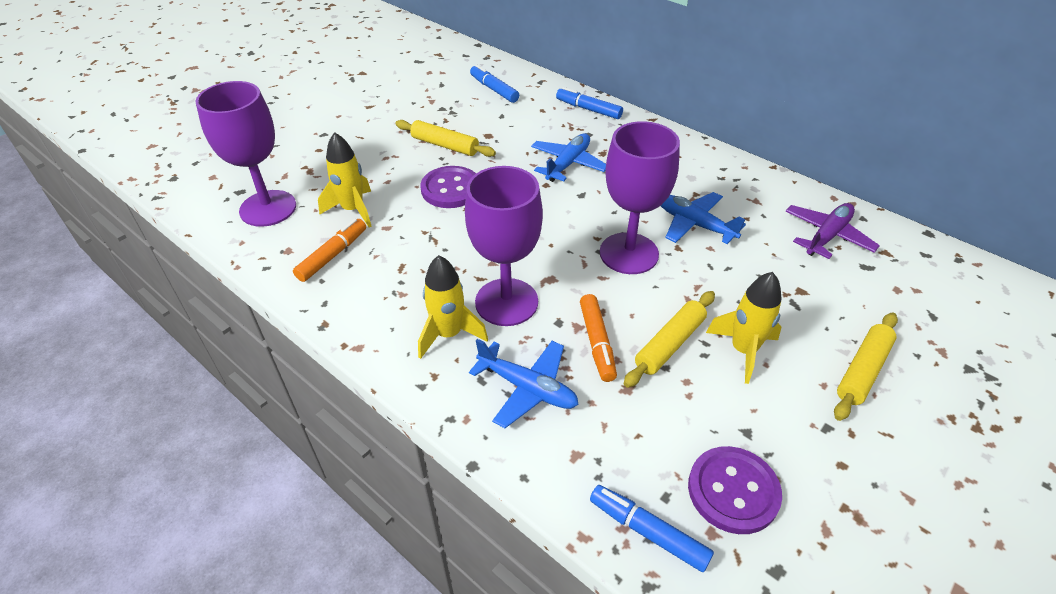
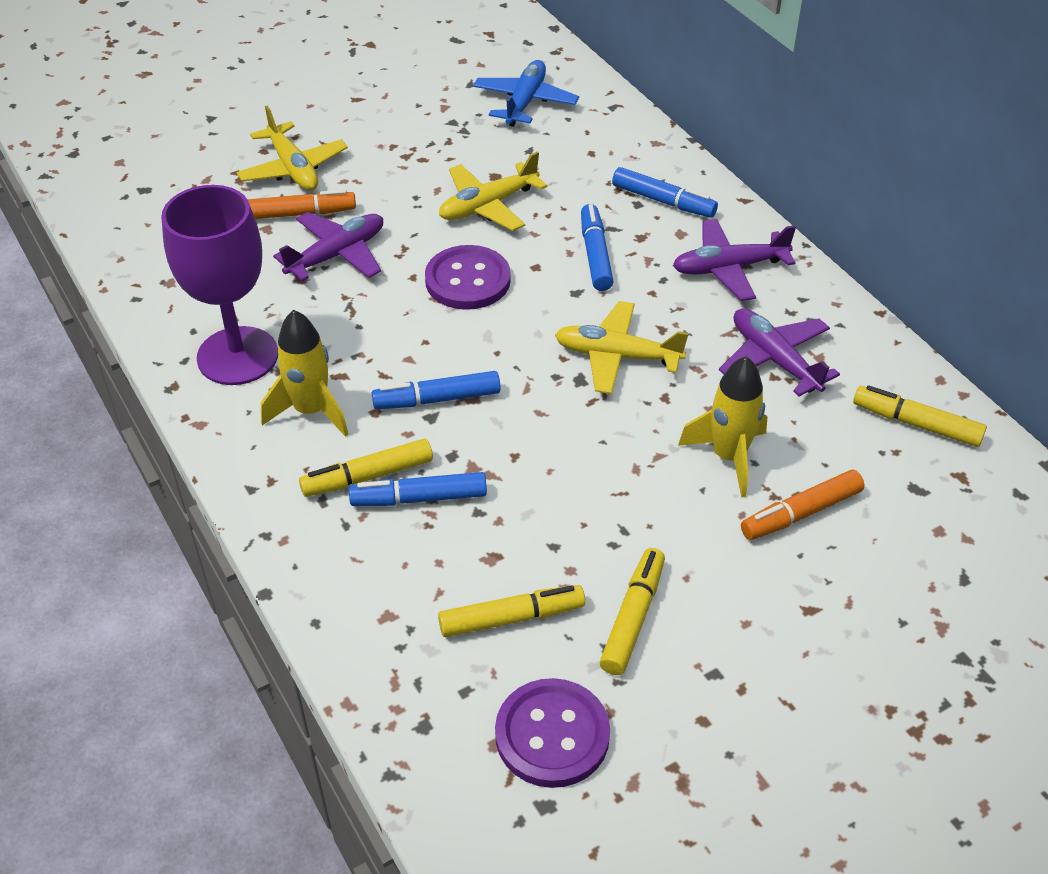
blue marker: [470,65,519,103] [556,87,623,119] [590,485,714,572] = 3 -> [349,472,487,506] [372,371,501,409] [581,204,614,291] [612,167,718,218] = 4
blue plane: [469,339,579,428] [531,133,606,182] [661,192,746,244] = 3 -> [473,60,579,127] = 1
purple goblet: [195,81,296,227] [465,166,543,326] [600,121,680,274] = 3 -> [161,185,278,385] = 1
purple plane: [785,203,880,259] = 1 -> [273,212,383,282] [673,219,796,301] [719,308,840,396] = 3
yellow marker: none = 0 -> [299,439,433,497] [438,585,585,637] [599,548,665,675] [853,385,987,447] = 4
yellow plane: none = 0 -> [237,106,348,191] [439,151,547,231] [555,301,688,394] = 3
yellow rocket: [318,132,372,228] [418,255,488,359] [706,272,782,384] = 3 -> [261,310,348,437] [678,356,767,497] = 2
yellow rolling pin: [395,120,496,157] [624,291,715,388] [834,312,898,421] = 3 -> none = 0

